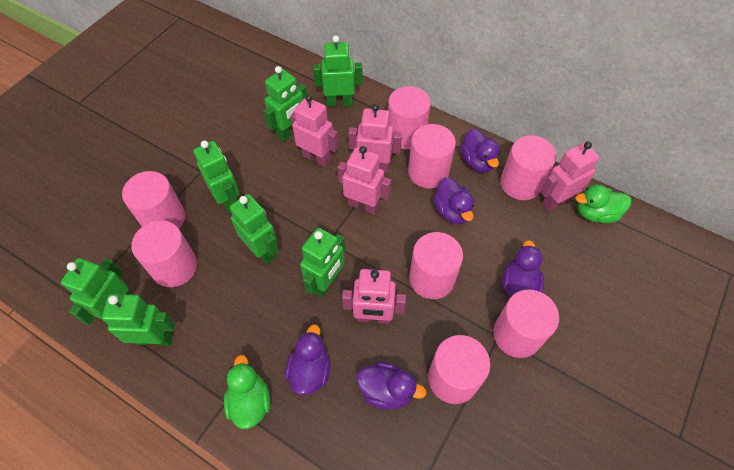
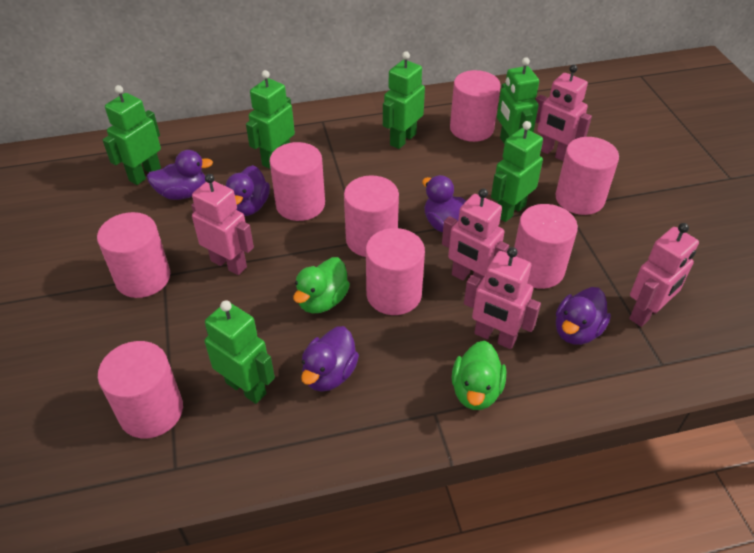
green robot: [61,258,129,325] [100,294,175,346] [193,141,240,213] [229,194,279,264] [264,66,307,142] [300,228,345,297] [313,36,363,107] = 7 -> [103,85,161,185] [205,300,275,404] [246,70,295,169] [383,51,425,149] [491,121,543,222] [497,57,539,144] = 6

